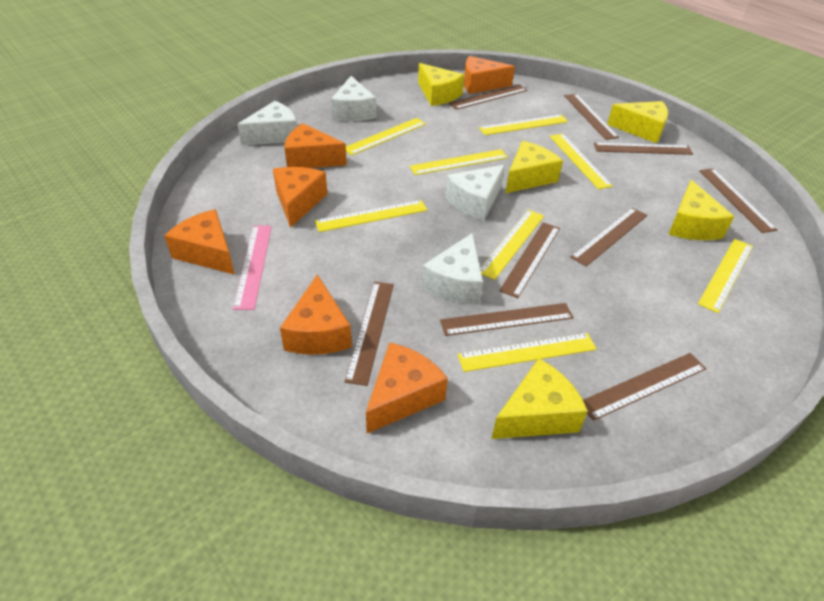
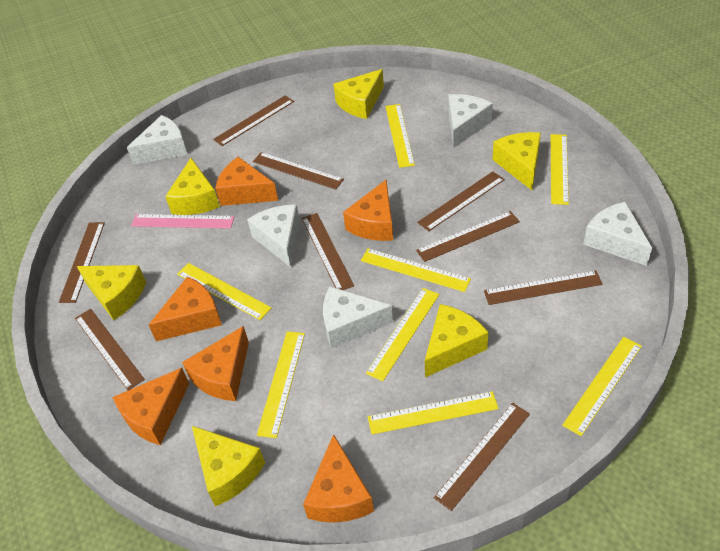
white cheese: [237,101,297,146] [331,76,376,121] [421,233,483,304] [445,165,505,221] = 4 -> [127,115,188,165] [247,204,300,267] [323,286,393,349] [448,94,493,148] [583,202,652,266] = 5
yellow cheese: [418,63,464,106] [491,359,588,439] [505,141,563,193] [607,101,668,143] [669,180,734,240] = 5 -> [77,265,146,320] [165,158,220,215] [192,426,265,506] [333,69,384,119] [425,304,488,377] [492,132,541,190] = 6

